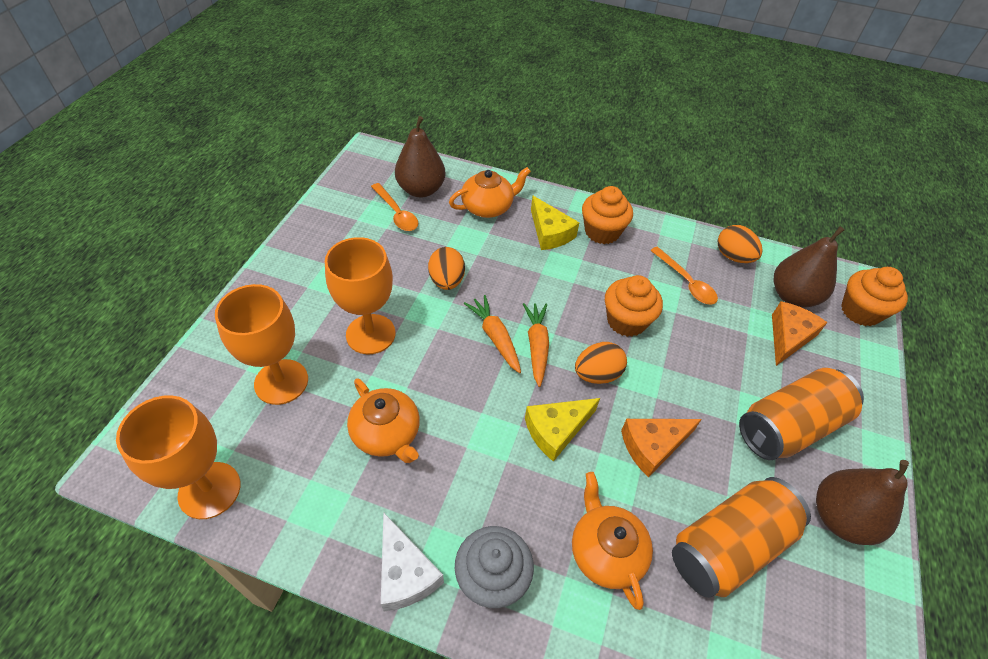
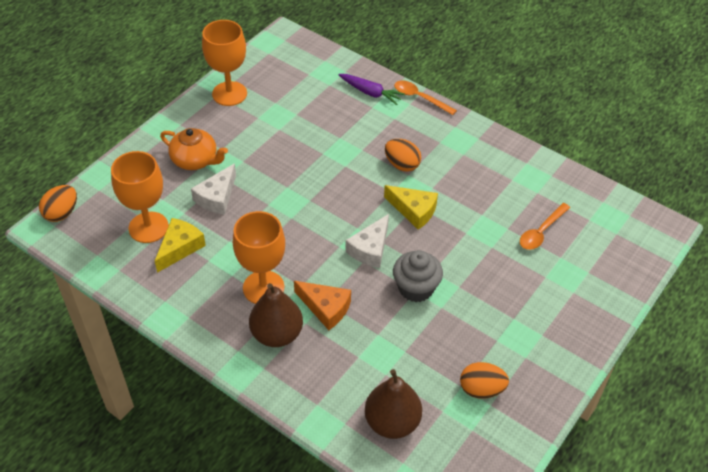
brown pear: [395,116,445,198] [774,226,845,307] [816,460,909,545] = 3 -> [249,283,303,347] [365,369,422,439] = 2
orange can: [672,477,811,598] [739,368,864,460] = 2 -> none = 0
orange carrot: [464,295,521,373] [523,303,549,387] = 2 -> none = 0
orange cheese: [621,419,702,477] [772,301,828,366] = 2 -> [294,281,351,330] = 1
orange cupcake: [582,186,633,244] [605,275,663,337] [841,267,908,326] = 3 -> none = 0
orange teapot: [347,378,420,463] [449,167,531,218] [572,472,653,610] = 3 -> [160,128,228,170] = 1
purple carrot: none = 0 -> [339,74,405,105] = 1
white cheese: [381,512,444,611] = 1 -> [191,163,236,215] [345,214,389,268] = 2

